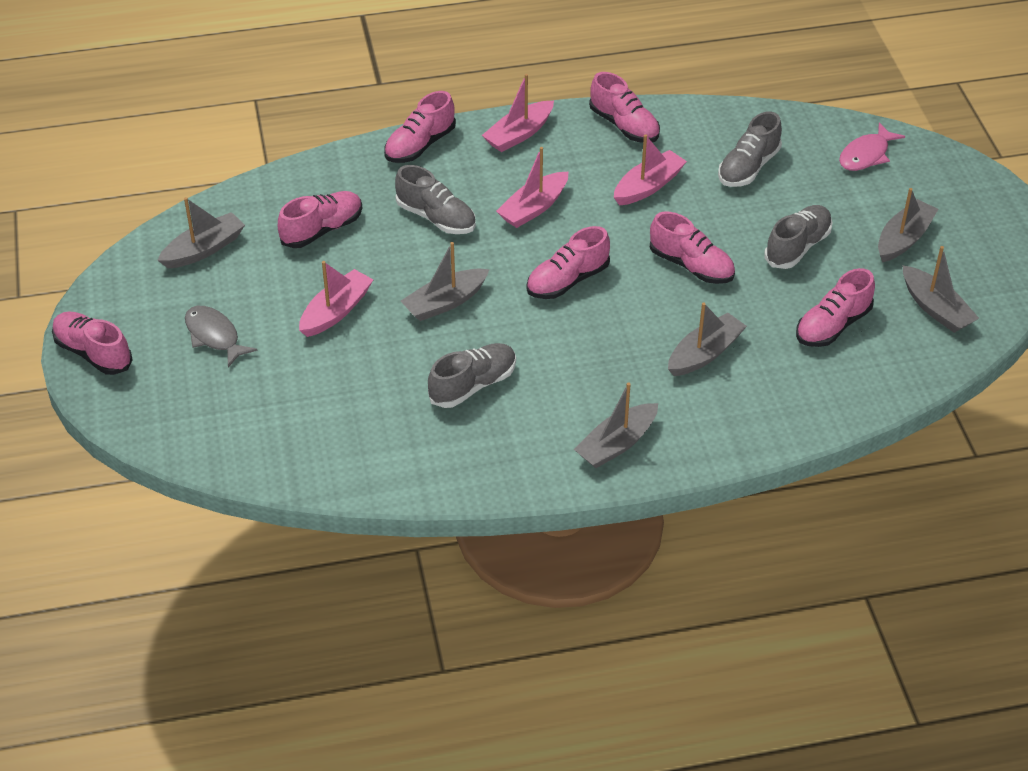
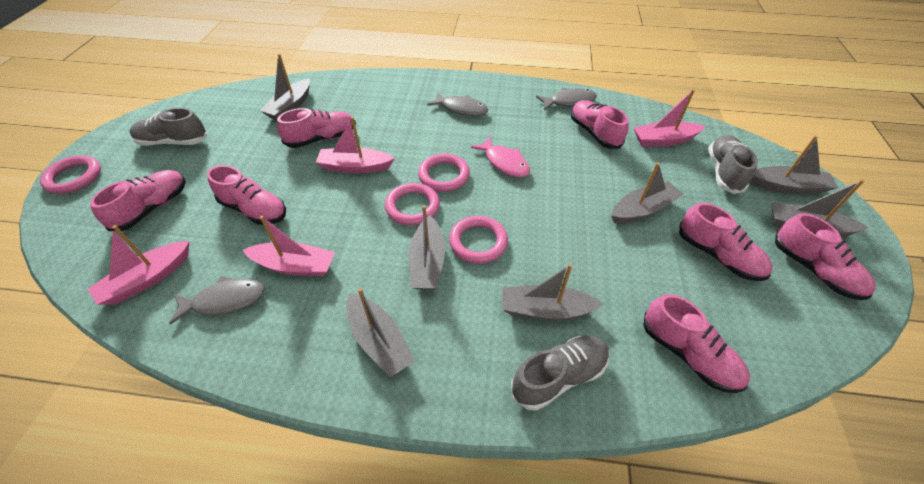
grey boat: [157,197,245,268] [401,242,490,321] [574,382,658,468] [668,302,747,376] [878,188,938,262] [903,246,979,333] = 6 -> [260,54,310,120] [347,288,415,378] [409,205,445,290] [502,264,603,321] [611,163,683,224] [750,136,838,194] [771,180,869,238] = 7
grey fish: [185,306,257,368] = 1 -> [169,276,265,325] [427,92,488,116] [536,88,597,110] = 3
grey shoe: [395,165,476,234] [428,343,516,408] [718,111,782,187] [764,205,833,269] = 4 -> [130,108,208,146] [511,336,610,411] [708,135,758,194] = 3
pink ring: none = 0 -> [40,155,101,194] [385,183,440,225] [418,154,470,192] [449,216,508,264] = 4

